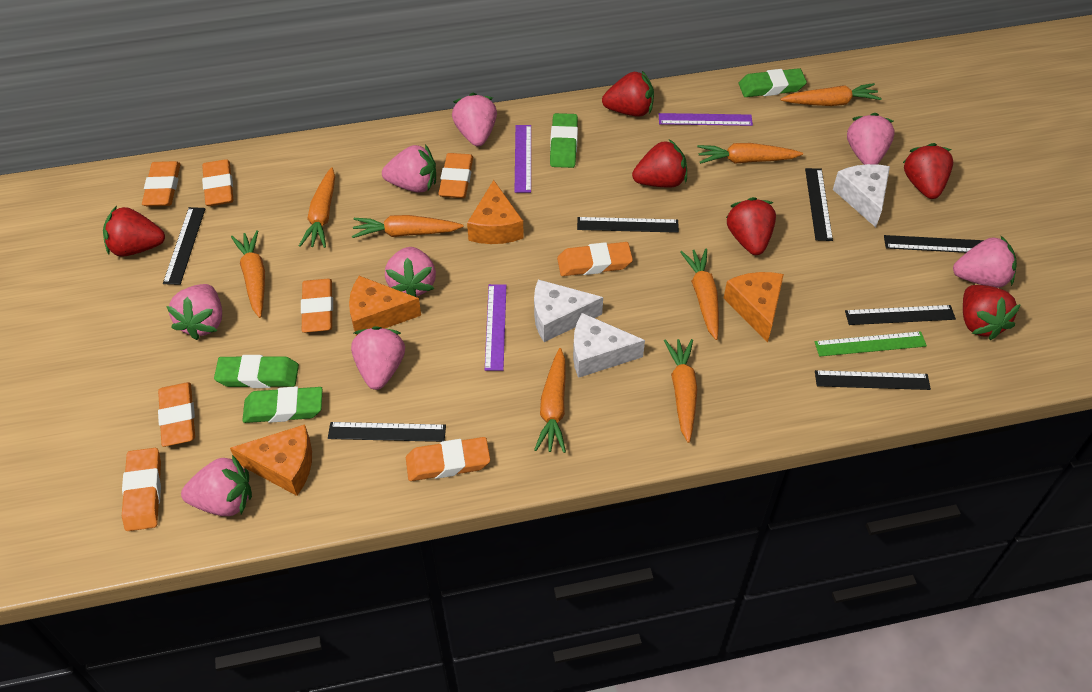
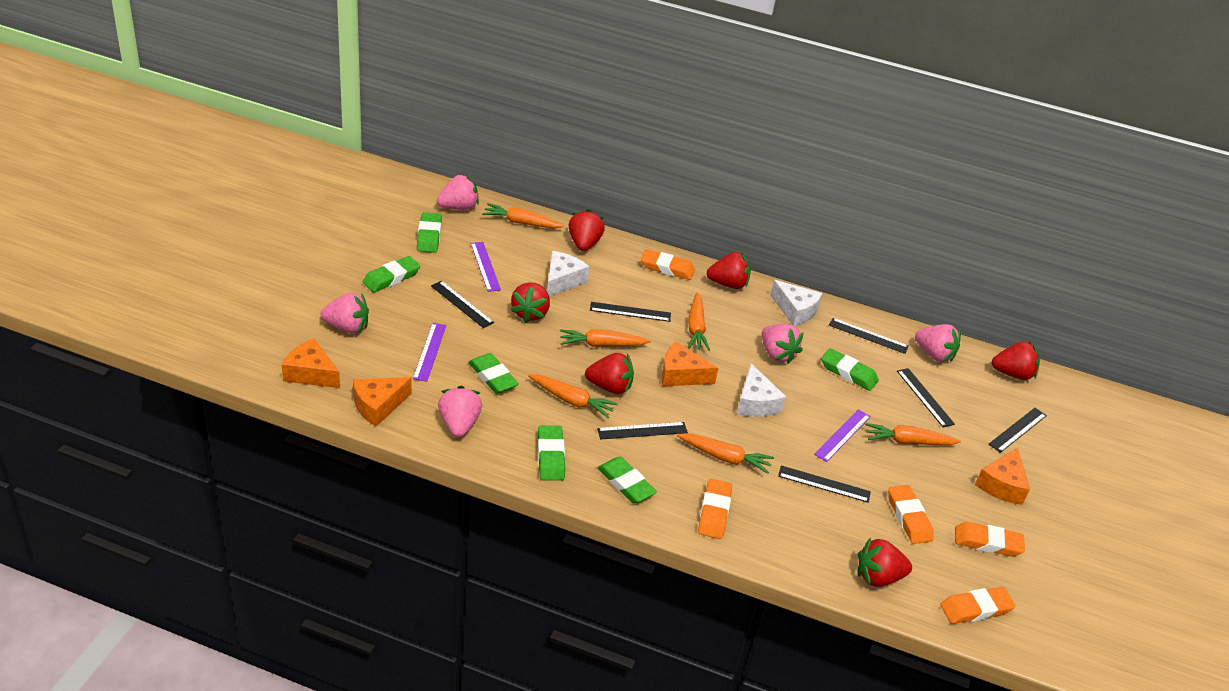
green eraser: [214,355,299,388] [242,386,323,423] [550,113,578,168] [739,68,807,97] = 4 -> [363,256,420,292] [417,212,442,253] [468,353,519,394] [538,426,565,481] [597,457,657,503] [821,348,879,391] = 6
green ruler: [815,331,927,357] = 1 -> none = 0
orange carrot: [231,230,265,318] [299,167,335,248] [352,215,464,238] [534,348,566,453] [664,339,698,443] [680,248,719,340] [697,143,803,164] [780,83,882,106] = 8 -> [482,203,564,228] [528,374,618,418] [560,329,651,347] [677,433,774,474] [688,292,710,351] [865,423,961,445] = 6
orange eraser: [122,448,161,531] [142,161,181,207] [158,382,195,447] [202,159,233,206] [301,279,333,333] [406,437,490,481] [438,153,473,198] [557,242,633,276] = 8 -> [641,249,695,280] [698,479,732,539] [888,485,934,544] [940,587,1015,624] [955,522,1025,557] = 5
pink strawberry: [166,284,222,340] [181,455,252,516] [351,326,405,390] [382,144,436,192] [385,247,436,297] [452,93,497,146] [847,113,895,165] [953,236,1017,288] = 8 -> [321,293,369,333] [437,174,479,210] [438,386,482,437] [762,324,803,364] [915,324,961,362] = 5

